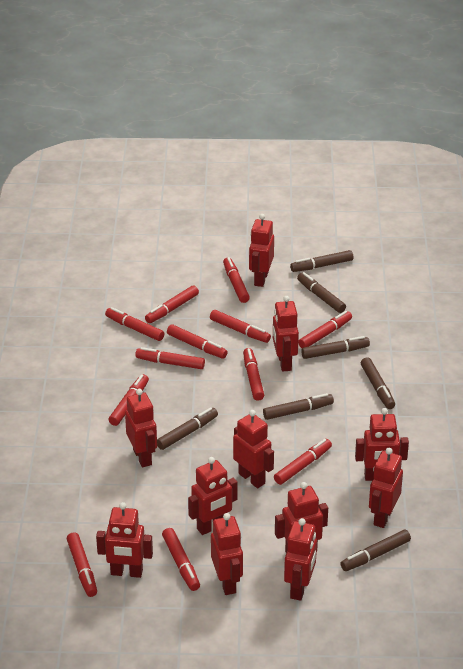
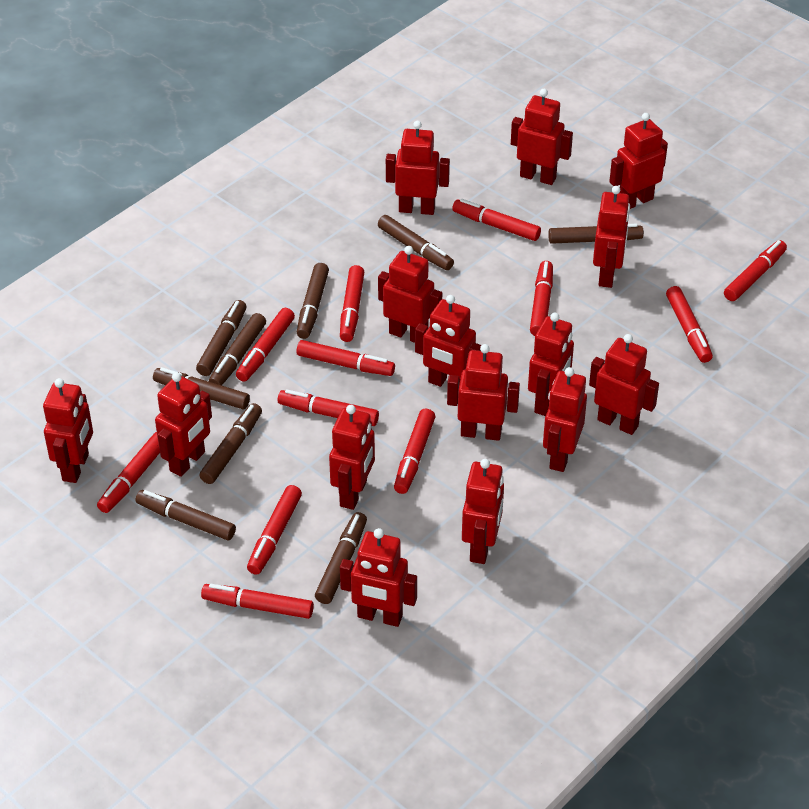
brown marker: [157,407,218,450] [263,393,334,420] [290,250,353,272] [297,272,346,313] [301,336,370,359] [340,530,411,571] [361,357,395,409] = 7 -> [136,490,236,541] [153,367,250,409] [196,300,247,376] [199,403,262,484] [209,313,266,386] [297,263,329,339] [315,512,367,604] [378,215,454,270] [548,224,644,244] = 9
red robot: [96,502,153,578] [125,389,157,467] [188,457,238,535] [211,513,243,595] [233,410,274,488] [249,214,274,287] [273,296,299,372] [275,482,328,553] [284,518,317,601] [355,408,409,481] [369,448,403,528] = 11 -> [43,378,93,483] [155,372,212,477] [329,405,375,510] [340,528,417,627] [378,246,442,343] [386,121,450,215] [415,295,482,387] [447,344,520,441] [462,459,504,564] [511,89,573,185] [528,313,574,416] [543,367,587,472] [589,334,659,435] [593,186,630,288] [609,113,668,209] = 15

